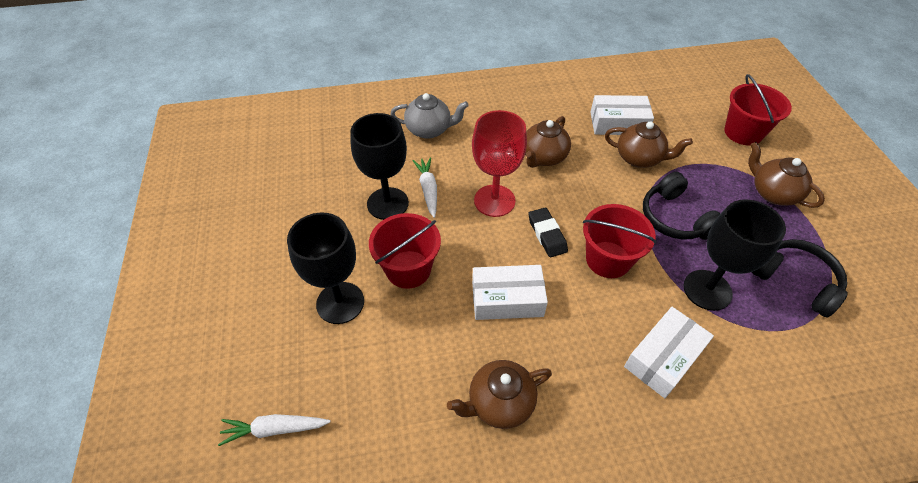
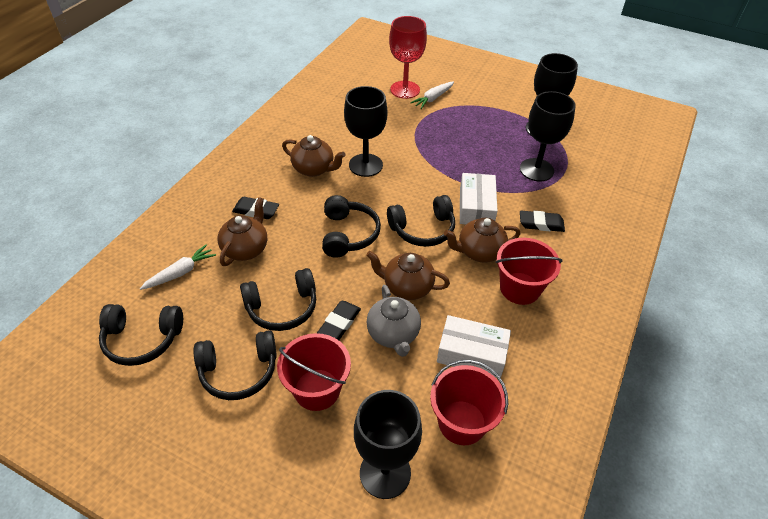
black eraser: [528,208,568,257] = 1 -> [232,197,279,219] [317,301,361,340] [520,211,565,232] = 3
black goblet: [287,213,364,324] [350,113,409,220] [684,200,786,311] = 3 -> [344,86,388,177] [354,390,422,499] [520,91,576,182] [526,53,578,136] = 4
black headphones: [643,172,720,240] [752,239,848,317] = 2 -> [99,304,183,366] [194,330,277,400] [240,268,316,331] [322,195,381,258] [387,195,455,247] = 5
white box: [472,265,548,320] [590,95,654,135] [624,307,714,398] = 3 -> [437,315,511,378] [460,173,498,224] = 2

